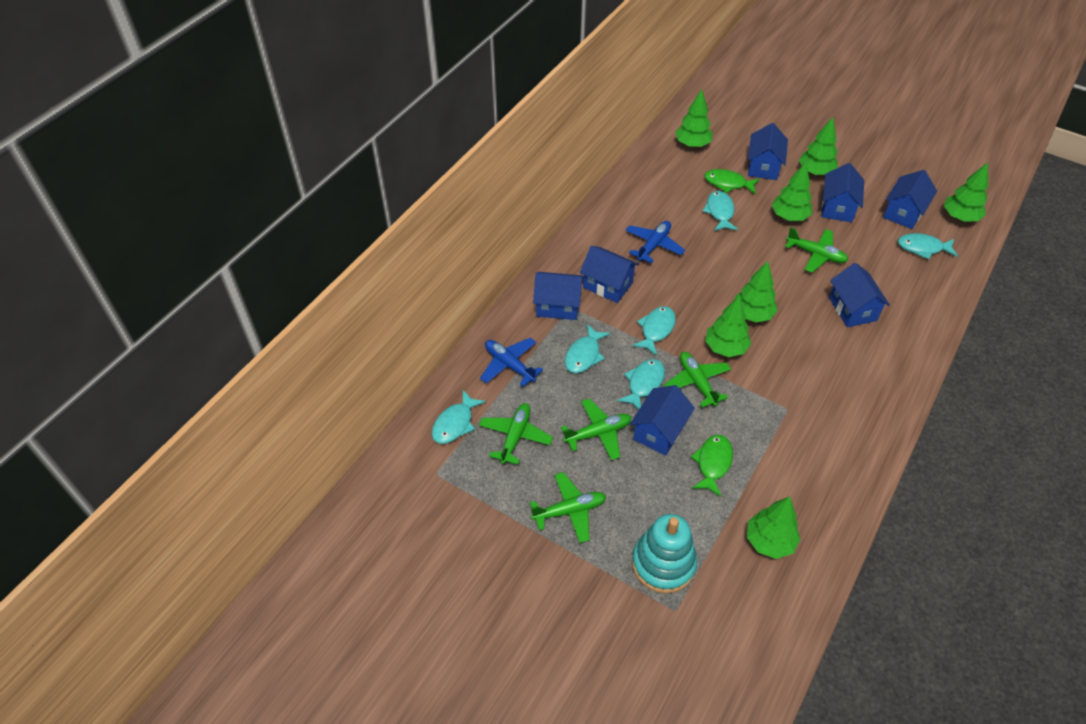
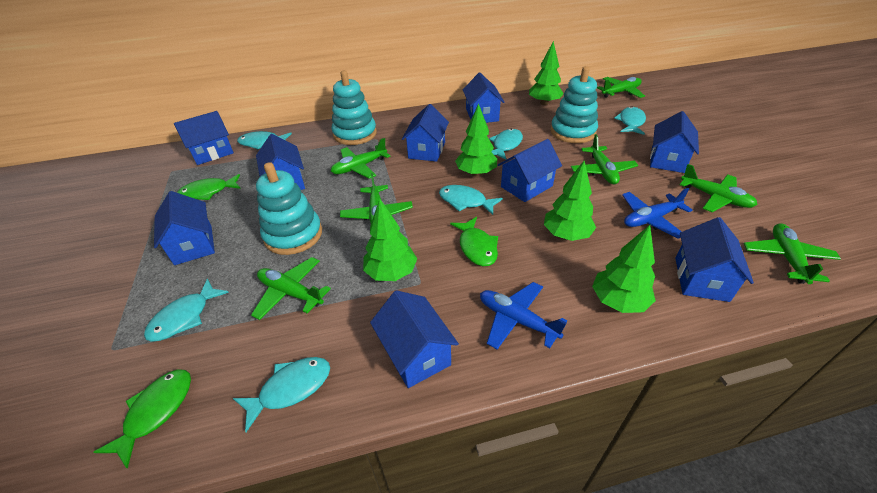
blue house: [533,272,583,320] [580,246,639,303] [630,385,695,456] [748,123,788,180] [822,163,864,222] [829,263,890,327] [883,170,937,229] = 7 -> [154,191,215,265] [174,111,234,165] [256,134,305,190] [370,290,459,388] [402,104,449,162] [463,73,505,123] [498,139,562,202] [650,111,699,173] [675,217,754,302] = 9
green fish: [691,435,733,497] [705,169,760,195] = 2 -> [93,369,191,469] [177,174,241,200] [450,217,498,266] = 3
green plane: [479,403,553,465] [530,472,606,543] [561,398,632,460] [663,352,731,408] [785,227,848,273] = 5 -> [251,257,331,320] [331,138,390,179] [340,173,413,223] [571,134,638,184] [597,77,645,98] [680,164,757,212] [744,223,841,284] = 7
green tree: [675,89,713,147] [705,295,751,357] [734,261,778,322] [747,496,800,559] [772,162,812,221] [799,117,838,175] [944,162,988,222] = 7 -> [363,199,417,281] [455,103,497,176] [529,41,564,105] [544,161,596,241] [592,225,656,313] = 5
turquoise stacking toy: [632,514,697,593] = 1 -> [256,162,322,255] [332,70,377,145] [550,66,598,143] = 3

